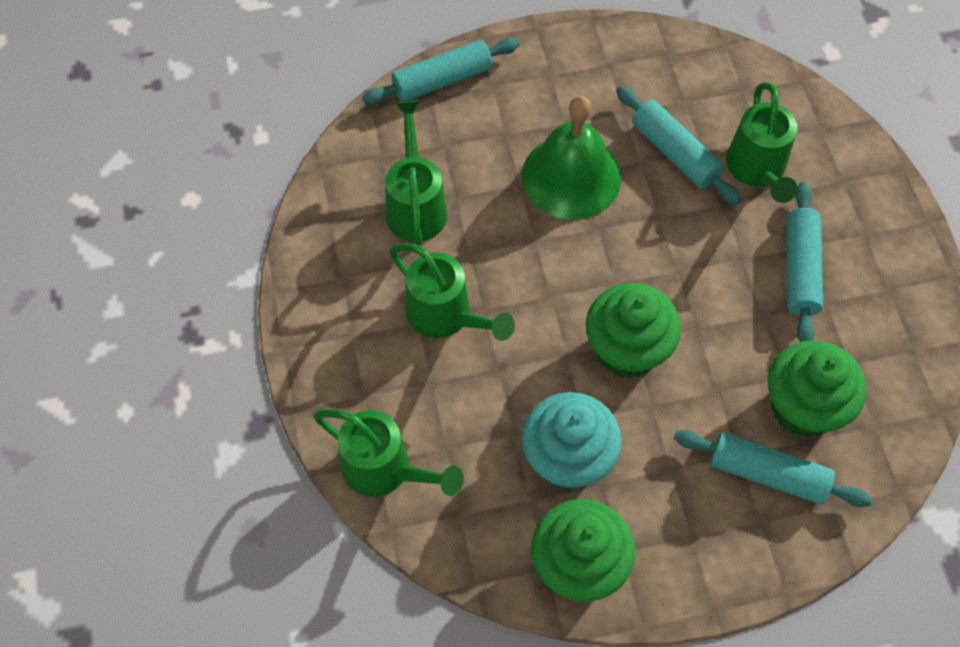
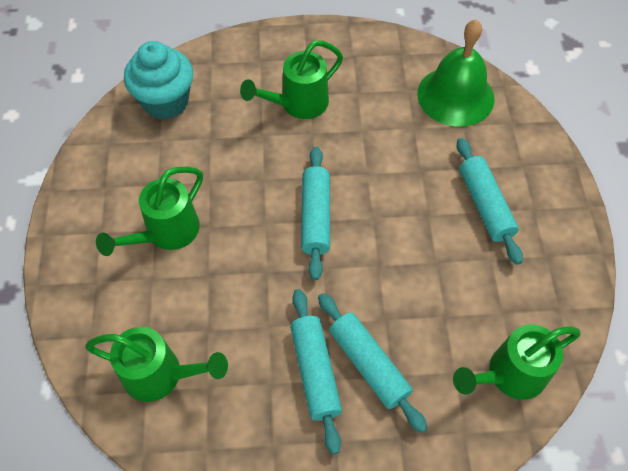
green cupcake: [531,499,635,602] [586,283,681,379] [768,340,866,437] = 3 -> none = 0

